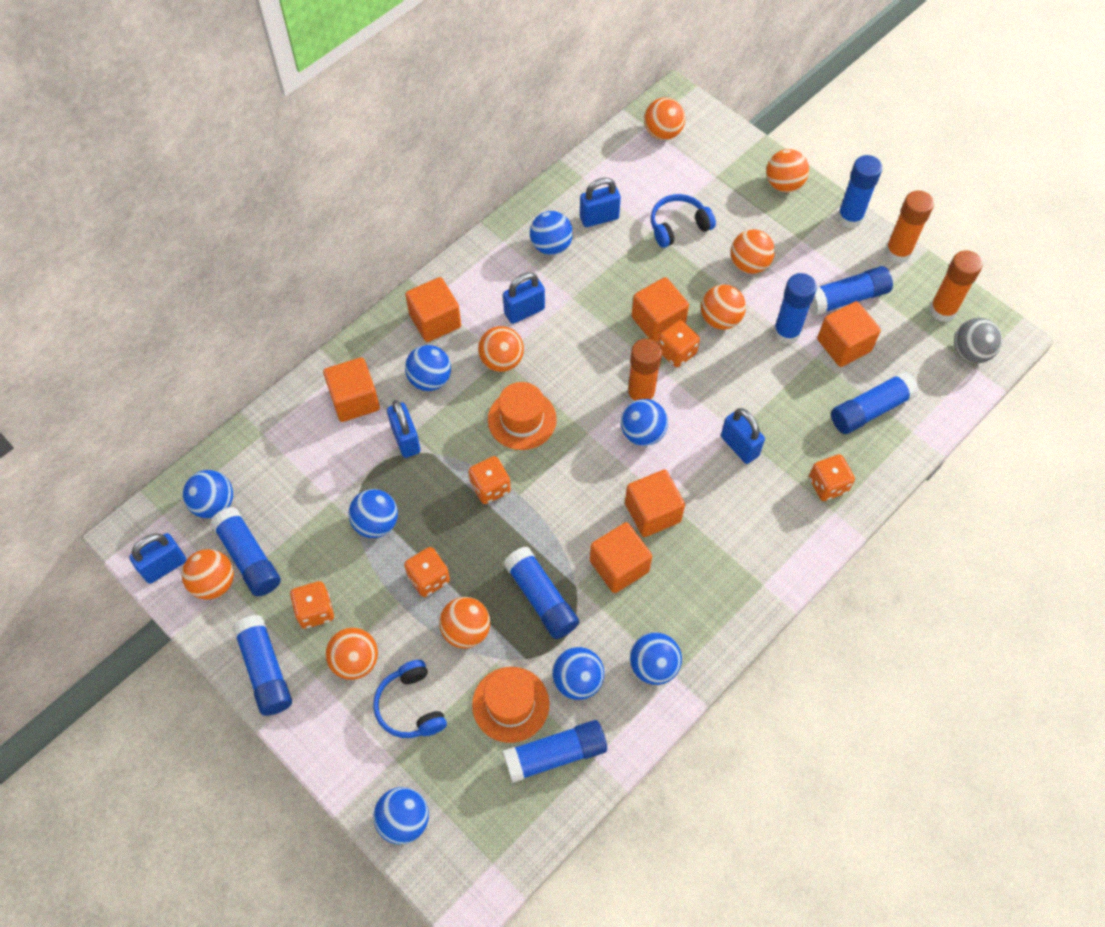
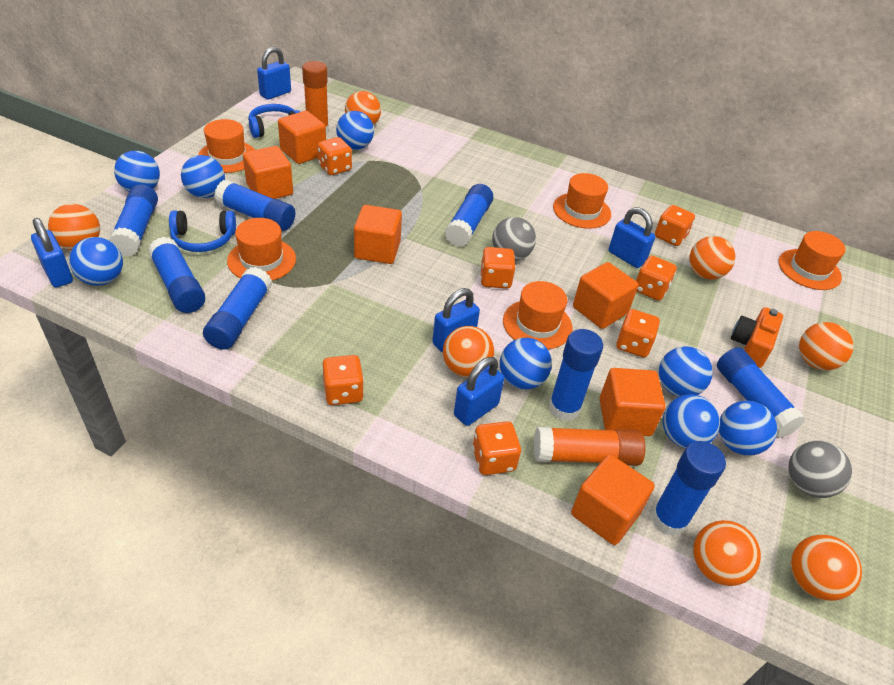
grey ball: [954,318,1002,363] = 1 -> [492,217,536,261] [789,441,852,498] = 2
orange ball: [182,549,234,600] [326,627,378,680] [439,597,490,648] [478,326,524,372] [644,97,685,140] [701,284,746,330] [731,229,775,274] [766,149,809,192] = 8 -> [48,204,100,250] [345,91,381,126] [443,326,494,377] [690,236,735,280] [693,520,761,586] [791,535,862,601] [799,322,854,370] = 7
orange camera: none = 0 -> [731,307,783,368] = 1
orange dice: [290,581,334,629] [404,547,450,597] [469,456,511,504] [658,320,700,367] [809,454,855,501] = 5 -> [318,137,352,175] [322,355,364,405] [472,421,521,475] [480,247,515,289] [616,309,660,357] [636,256,677,301] [655,205,695,246] = 7
orange glue stick: [627,339,662,403] [885,190,934,263] [929,250,982,322] = 3 -> [302,61,329,135] [534,427,646,466] = 2
orange hat: [472,667,549,743] [488,382,557,450] = 2 -> [198,119,255,173] [227,218,296,281] [503,281,573,349] [553,173,611,229] [778,231,846,290] = 5

